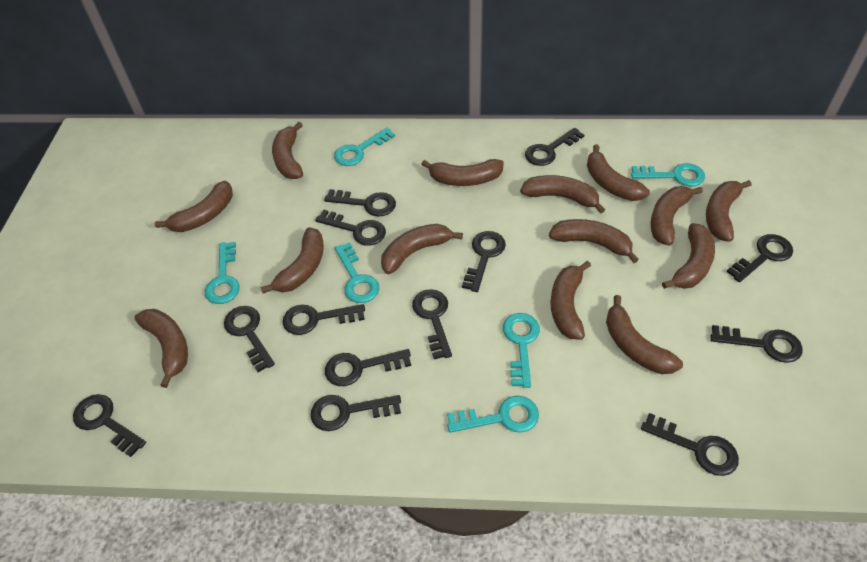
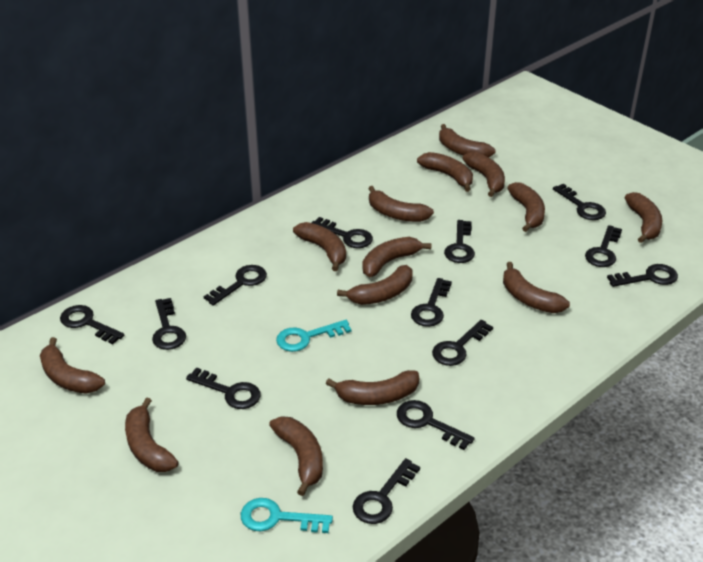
turquoise key: [205,242,240,304] [334,128,395,166] [335,243,379,303] [447,396,539,433] [503,313,540,388] [631,163,705,186] = 6 -> [241,498,333,533] [276,320,351,352] = 2

